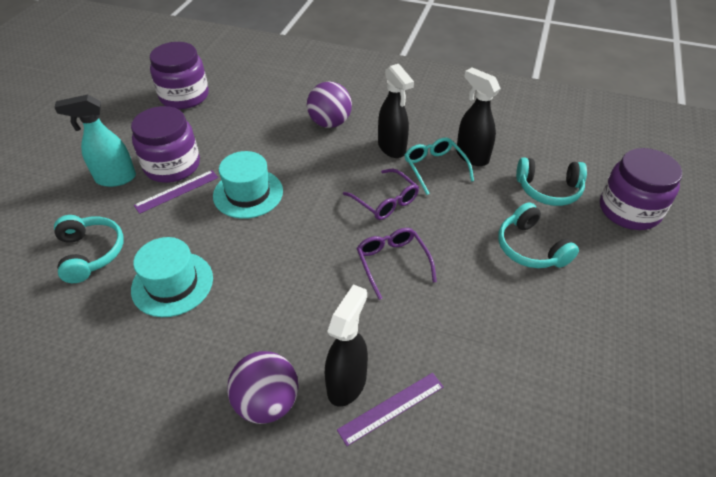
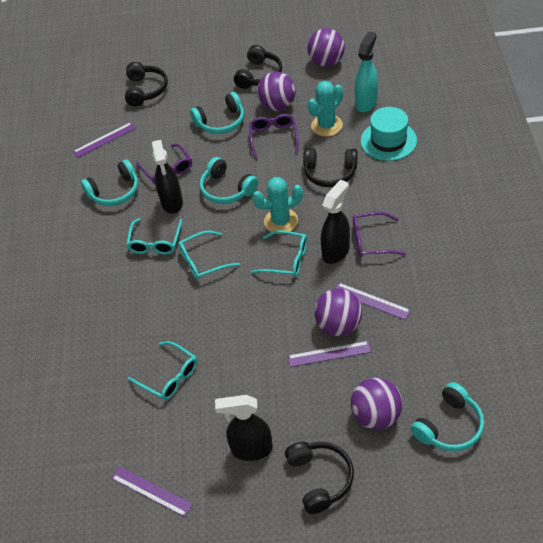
black headphones: none = 0 -> [125,62,168,106] [234,45,282,89] [285,442,354,514] [303,148,358,187] = 4
purple ball: [227,351,298,424] [307,81,352,128] = 2 -> [257,72,296,111] [307,28,345,67] [314,288,362,336] [351,377,403,430] = 4
purple glasses: [343,169,419,220] [356,228,437,300] = 2 -> [136,144,192,185] [249,114,299,159] [353,212,406,257] = 3
purple jar: [131,106,200,183] [150,42,209,109] [600,148,682,230] = 3 -> none = 0
purple ruler: [134,170,218,214] [337,373,444,446] = 2 -> [73,122,136,158] [111,466,193,517] [288,341,371,367] [335,283,411,320] = 4
turquoise cactus: none = 0 -> [252,177,303,234] [308,81,343,136] = 2
turquoise glasses: [405,137,474,195] = 1 -> [126,218,182,254] [128,341,197,400] [178,231,240,280] [251,230,307,277] = 4
turquoise hat: [131,237,213,317] [213,151,283,219] = 2 -> [361,107,417,161] = 1
turquoise headphones: [54,215,124,283] [498,203,579,268] [516,157,587,206] = 3 -> [81,159,138,206] [190,92,244,134] [200,157,258,204] [411,382,484,451] = 4

